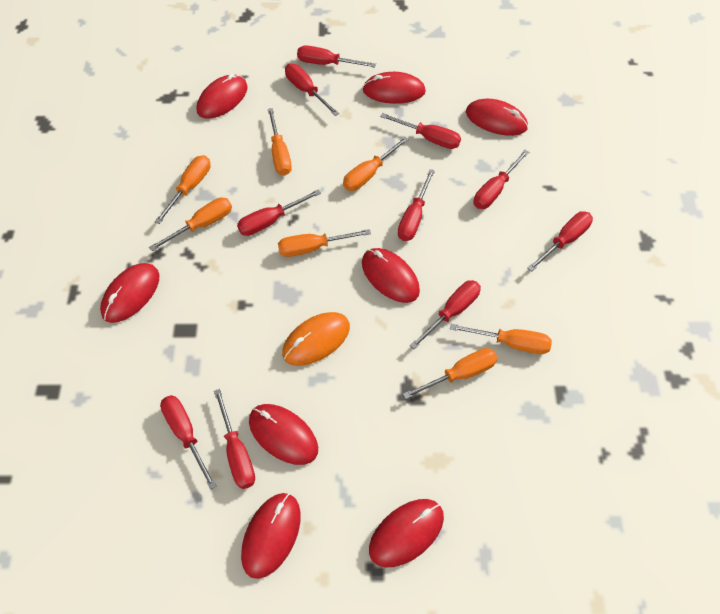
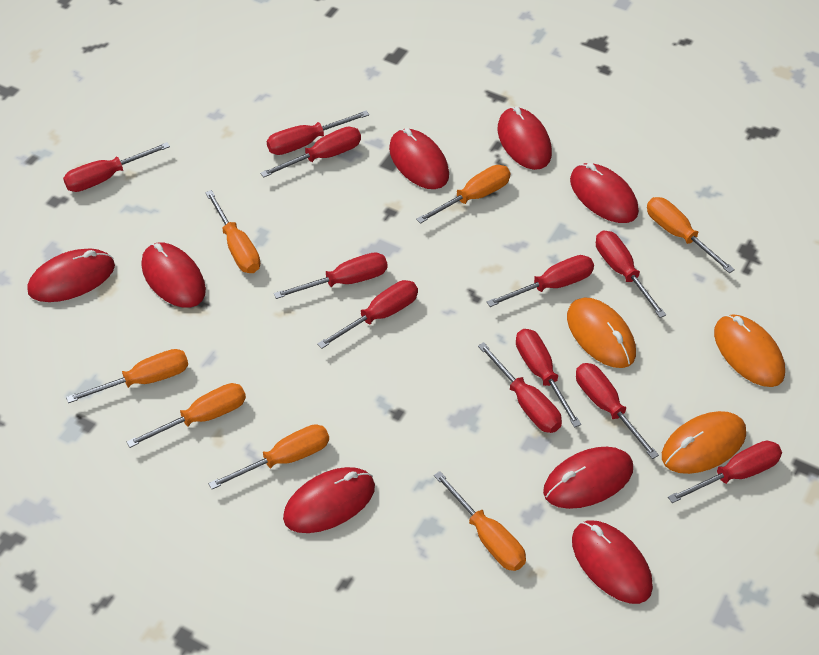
orange mouse: [282,312,350,366] = 1 -> [567,298,636,368] [662,411,746,474] [714,314,785,387] = 3
red screwdriver: [160,395,216,490] [214,389,255,489] [237,190,321,236] [285,64,339,116] [297,45,376,68] [380,113,461,149] [398,169,435,241] [410,280,481,349] [474,150,529,209] [527,211,593,272] = 10 -> [63,142,170,192] [260,127,361,178] [267,110,369,155] [274,252,387,299] [317,280,418,349] [478,342,562,433] [487,255,594,307] [516,329,581,427] [576,363,659,459] [596,231,666,318] [668,441,782,503] = 11

